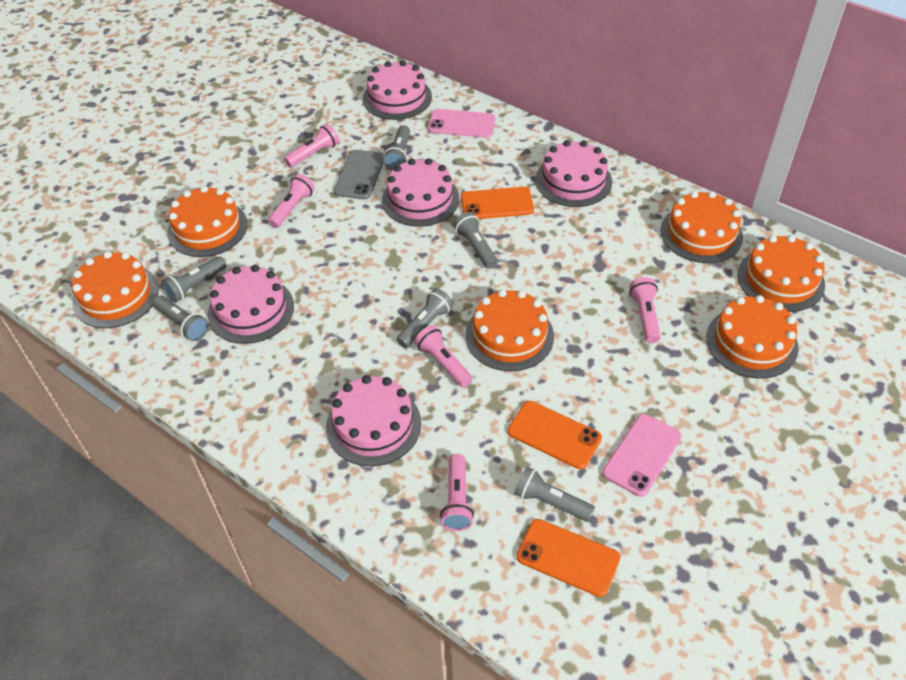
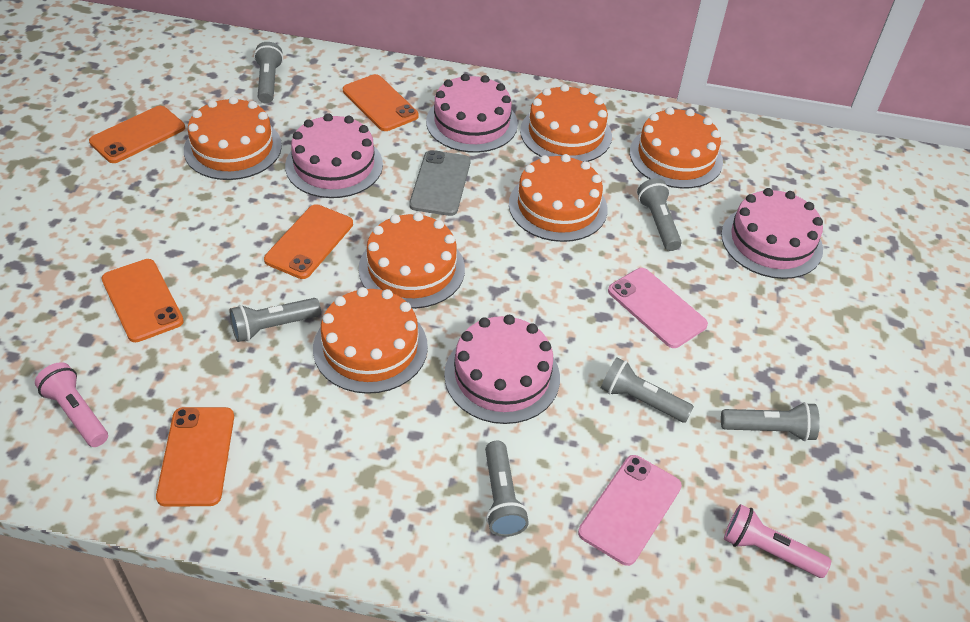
orange phone: [461,187,534,219] [508,401,602,469] [516,519,620,597] = 3 -> [89,106,185,163] [102,259,184,342] [156,407,234,506] [264,204,353,279] [343,74,419,131] = 5
pink cake: [208,265,294,344] [326,375,421,466] [363,60,432,120] [382,158,459,227] [536,140,612,207] = 5 -> [285,113,383,198] [426,74,518,153] [444,315,560,424] [721,188,823,279] = 4
pink flashlight: [268,174,315,228] [284,124,339,167] [415,325,472,387] [440,454,474,531] [629,277,661,343] = 5 -> [35,362,108,447] [724,504,831,578] = 2

